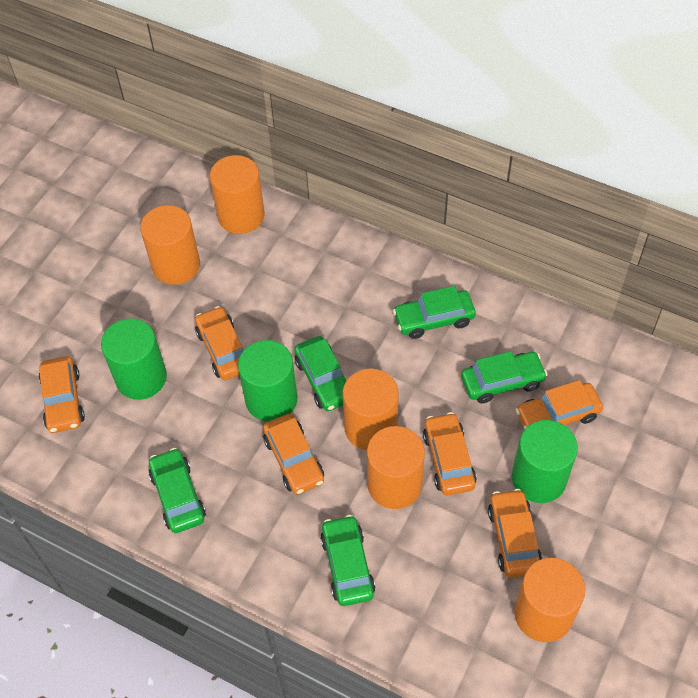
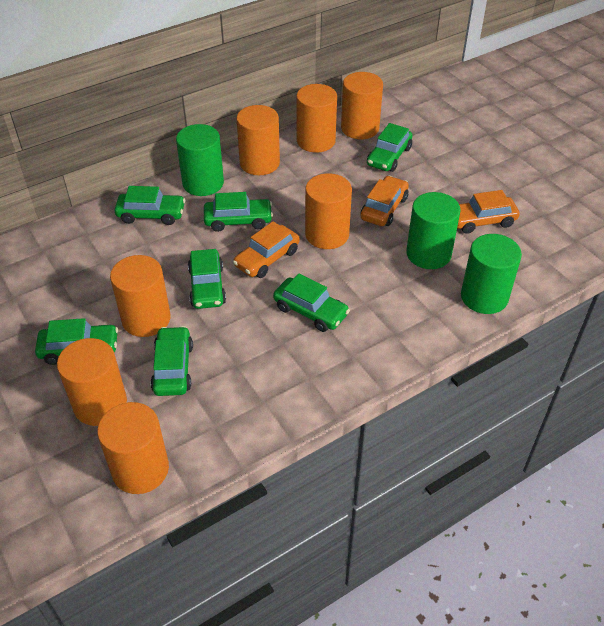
green car: [149,448,206,533] [294,336,347,411] [320,515,375,606] [393,286,476,339] [461,351,548,403] = 5 -> [35,318,118,365] [114,186,185,225] [151,326,193,396] [188,249,226,309] [204,192,273,232] [273,274,350,332] [367,123,413,172] = 7
orange car: [39,356,85,433] [195,306,244,380] [263,414,324,495] [423,412,477,495] [488,489,542,578] [516,380,603,430] = 6 -> [233,221,300,278] [360,176,409,226] [457,190,520,234] = 3
orange cylinder: [140,205,200,285] [210,155,265,234] [342,369,399,450] [367,426,425,509] [514,558,585,642] = 5 -> [57,338,127,426] [97,402,169,494] [110,255,171,337] [236,105,280,175] [296,84,337,153] [305,173,352,249] [341,72,383,139] = 7

